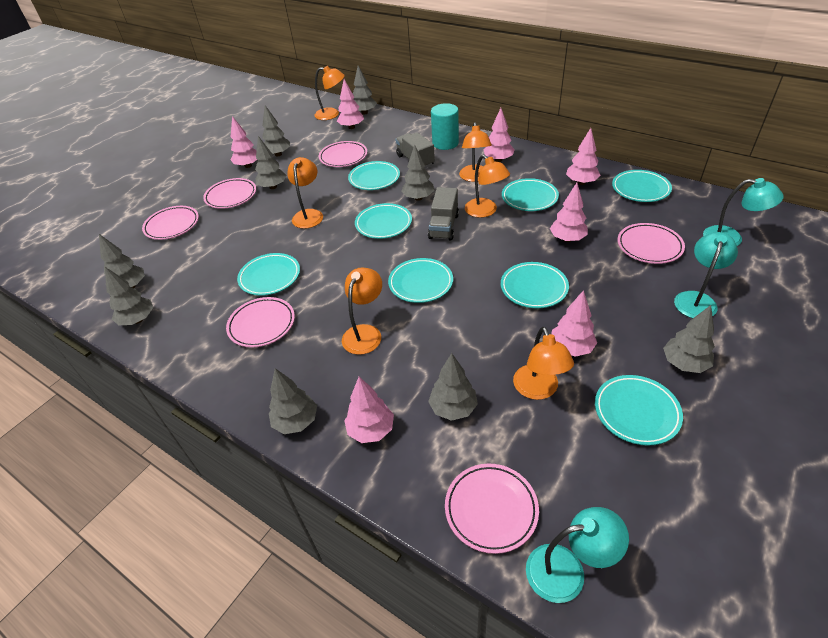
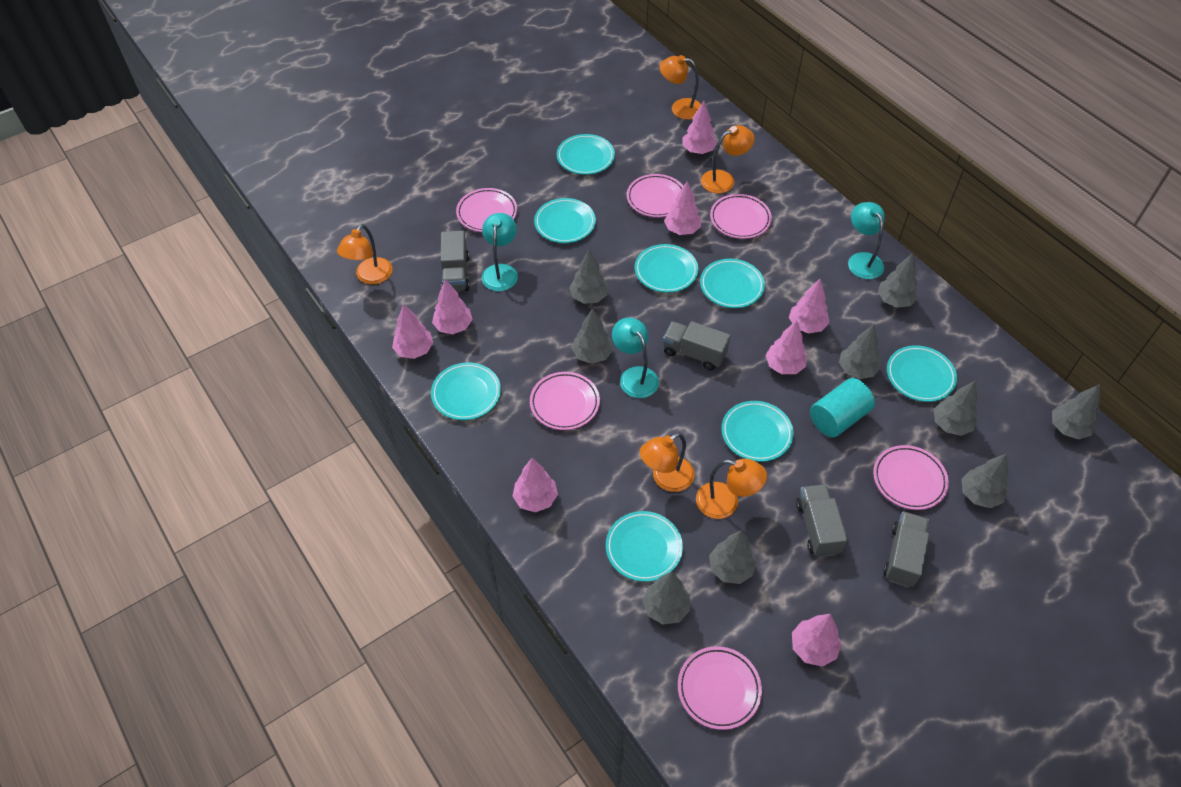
grey truck: [395,132,435,168] [428,187,459,240] = 2 -> [441,231,470,291] [663,321,731,370] [796,484,847,557] [883,511,929,587] = 4
orange lamp: [287,157,323,229] [314,66,345,120] [342,267,382,355] [459,122,492,182] [465,155,510,218] [513,327,574,400] = 6 -> [337,224,393,284] [640,433,695,492] [659,55,701,120] [696,459,767,519] [701,125,755,193] = 5
pink tree: [231,116,257,168] [337,79,364,129] [344,377,394,443] [484,108,515,162] [550,183,588,242] [551,290,597,357] [566,128,601,185] = 7 -> [392,304,433,359] [432,279,473,334] [513,458,558,512] [664,181,701,235] [682,101,717,154] [766,320,807,374] [789,279,829,333] [792,614,842,667] = 8

